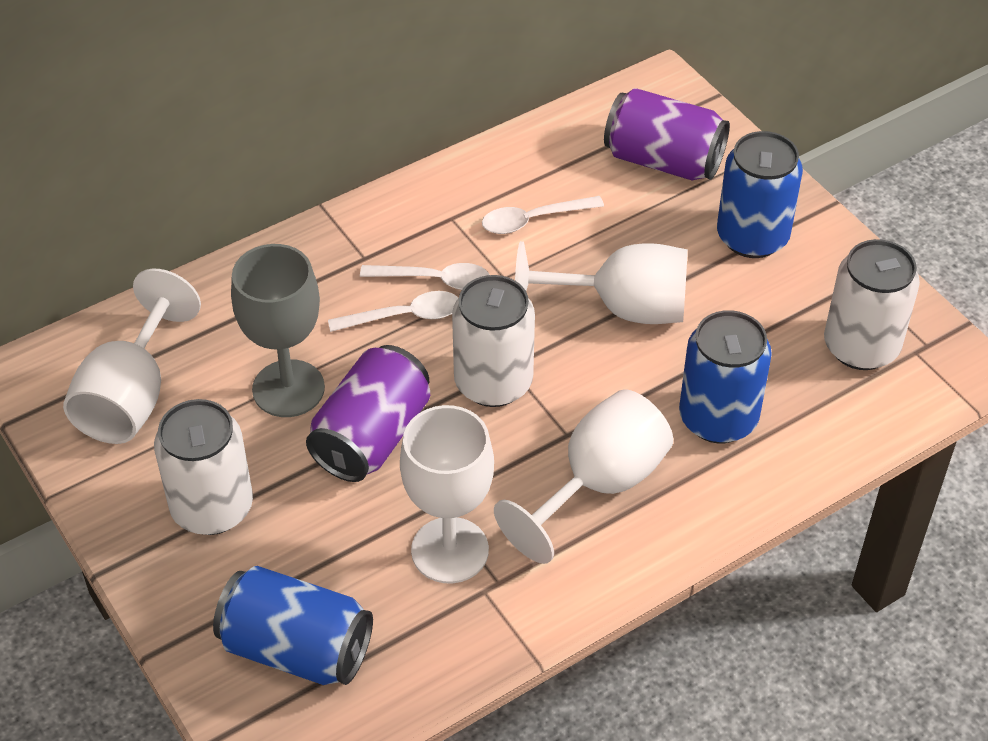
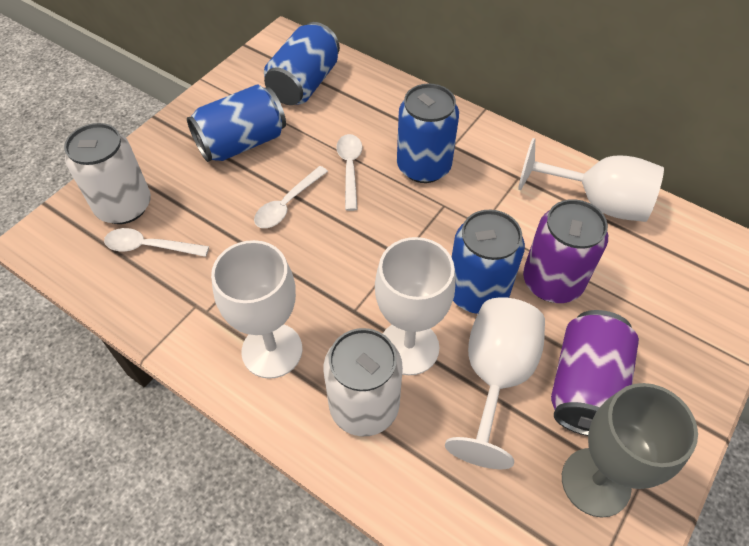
blue can: [213,566,373,685] [679,310,772,443] [717,131,803,258] = 3 -> [187,84,286,162] [264,22,340,105] [397,84,459,183] [452,210,525,314] = 4
white can: [154,399,253,535] [452,275,535,407] [824,239,920,370] = 3 -> [64,123,151,224] [324,328,403,436] = 2

